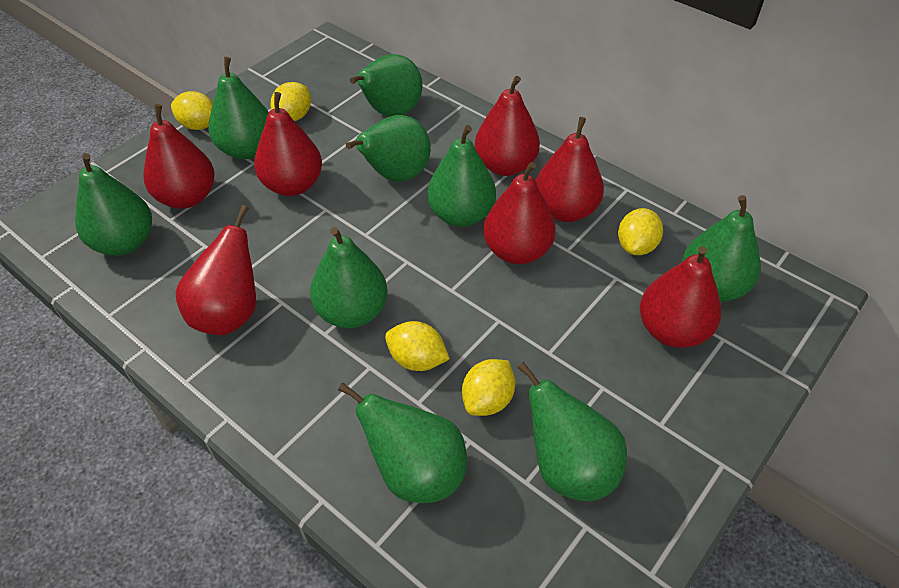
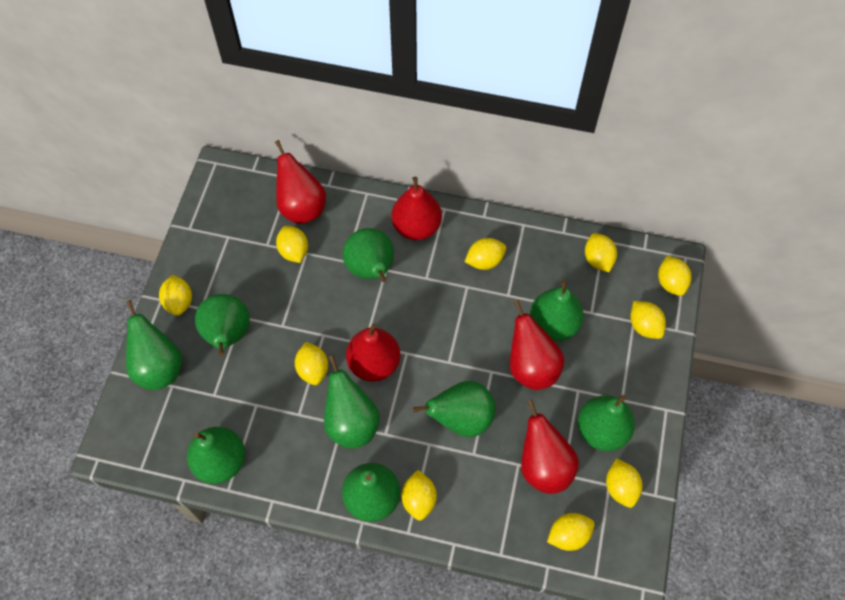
red pear: [143,104,215,209] [176,205,256,335] [254,92,322,196] [475,76,540,176] [483,162,556,264] [536,117,604,222] [640,246,721,348] = 7 -> [275,140,326,224] [346,323,400,381] [391,177,442,240] [510,300,564,390] [521,399,579,494] = 5
yellow lemon: [171,91,213,130] [270,82,311,121] [385,321,450,371] [462,359,516,416] [618,208,663,255] = 5 -> [159,275,192,316] [276,226,308,263] [295,342,328,385] [401,470,437,521] [465,238,506,270] [547,513,595,551] [585,233,617,272] [606,458,643,508] [630,301,666,339] [658,255,691,296] = 10

